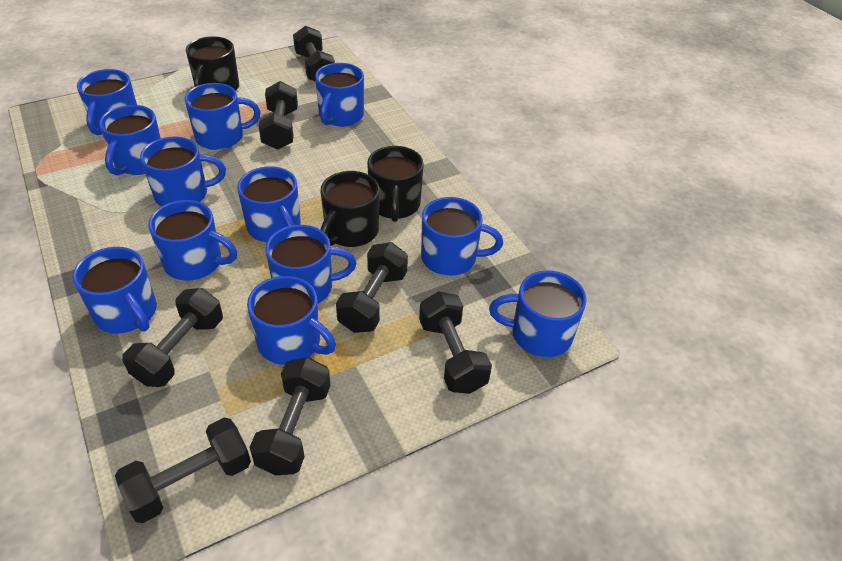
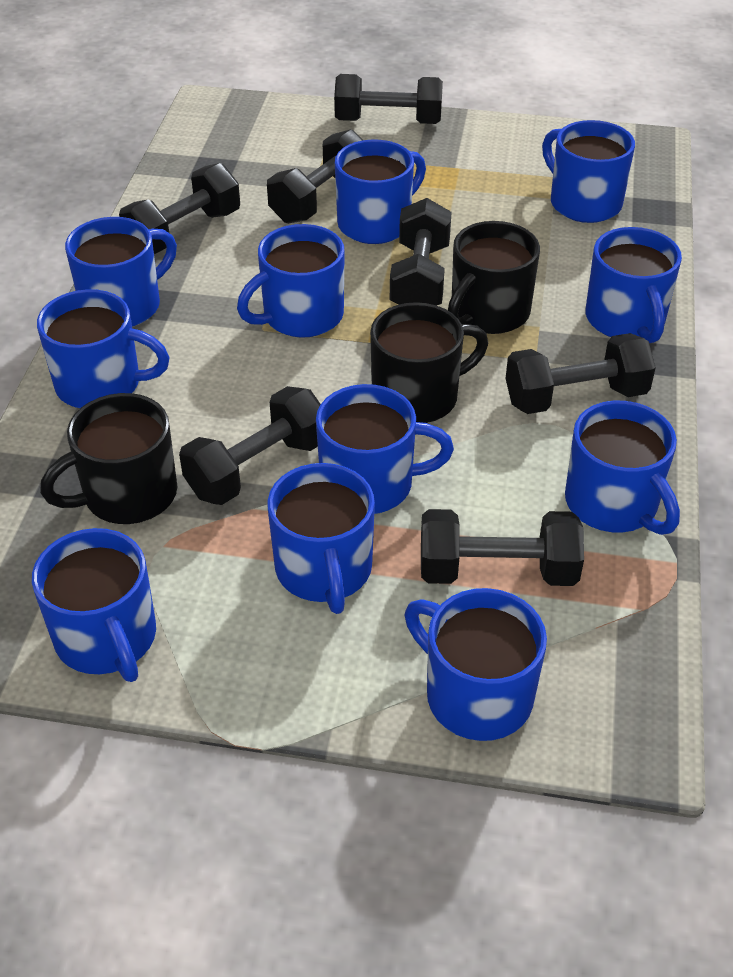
blue mug: [73,247,157,334] [77,69,137,135] [99,105,161,175] [140,137,226,207] [148,200,237,281] [184,83,260,150] [237,166,301,242] [247,276,336,365] [265,225,357,303] [315,63,364,127] [421,197,503,276] [489,270,587,357] = 12 -> [32,528,156,682] [37,289,170,408] [65,217,177,327] [237,224,345,338] [267,463,375,614] [316,384,454,514] [335,139,426,244] [405,588,547,741] [542,120,635,223] [565,401,680,535] [586,227,682,343] = 11

